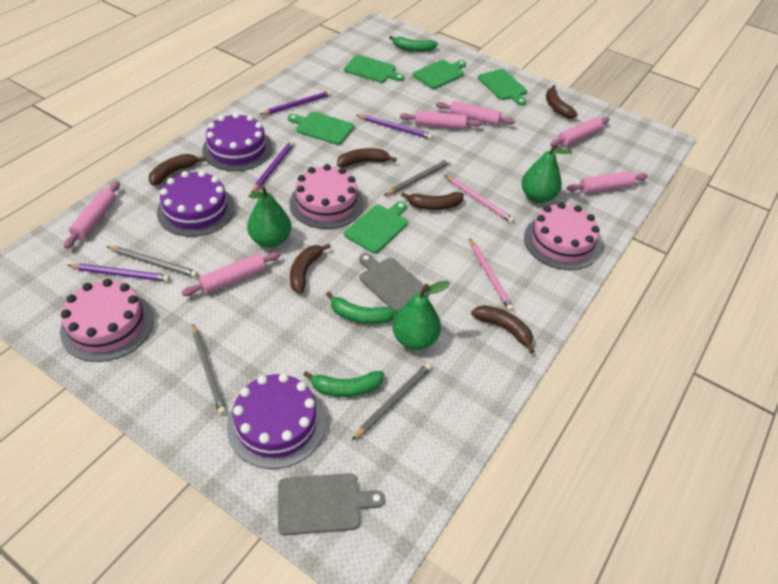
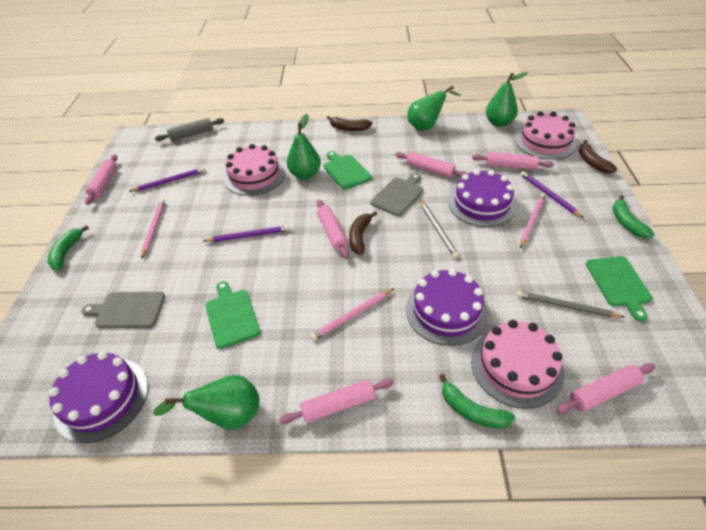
brown banana: [149,154,206,186] [290,244,331,293] [337,148,397,168] [401,192,464,210] [471,305,535,354] [546,85,578,119] = 6 -> [327,116,372,131] [349,211,377,255] [579,140,617,173] = 3
green cutting board: [288,112,354,145] [344,55,405,83] [344,201,408,253] [413,60,466,89] [478,69,527,106] = 5 -> [205,281,260,349] [323,151,372,190] [586,256,653,321] = 3
green pear: [247,185,291,247] [392,281,450,350] [521,143,572,203] = 3 -> [153,375,259,430] [287,114,321,179] [407,86,461,131] [486,72,528,127] = 4
grey pencil: [106,246,198,277] [192,324,226,415] [352,363,432,440] [383,159,450,196] = 4 -> [420,200,459,258] [517,291,625,318] = 2
grey rolling pin: none = 0 -> [155,118,224,141] = 1
pink pencil: [445,175,514,223] [469,238,514,311] = 2 -> [141,199,165,259] [310,288,394,341] [520,193,546,248] = 3
purple pencil: [68,264,170,282] [251,140,294,193] [259,91,332,115] [357,115,433,139] = 4 -> [128,167,205,192] [203,225,290,242] [521,171,584,218] = 3

